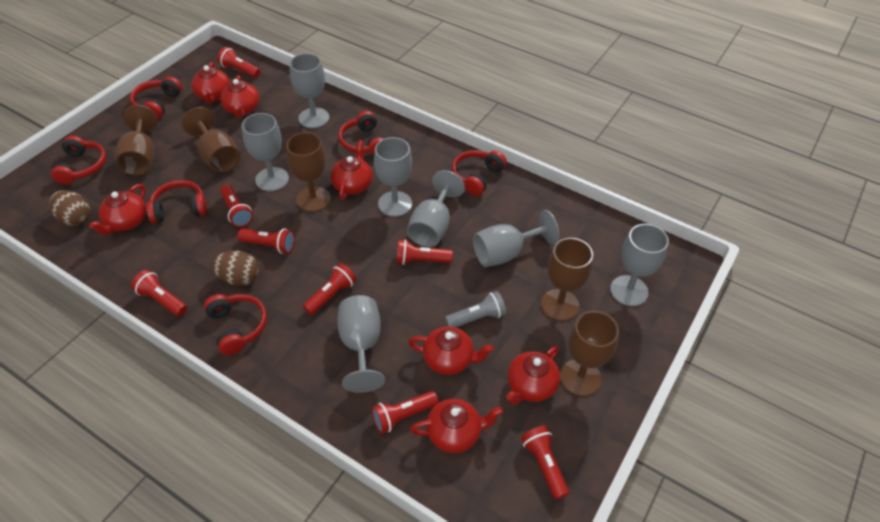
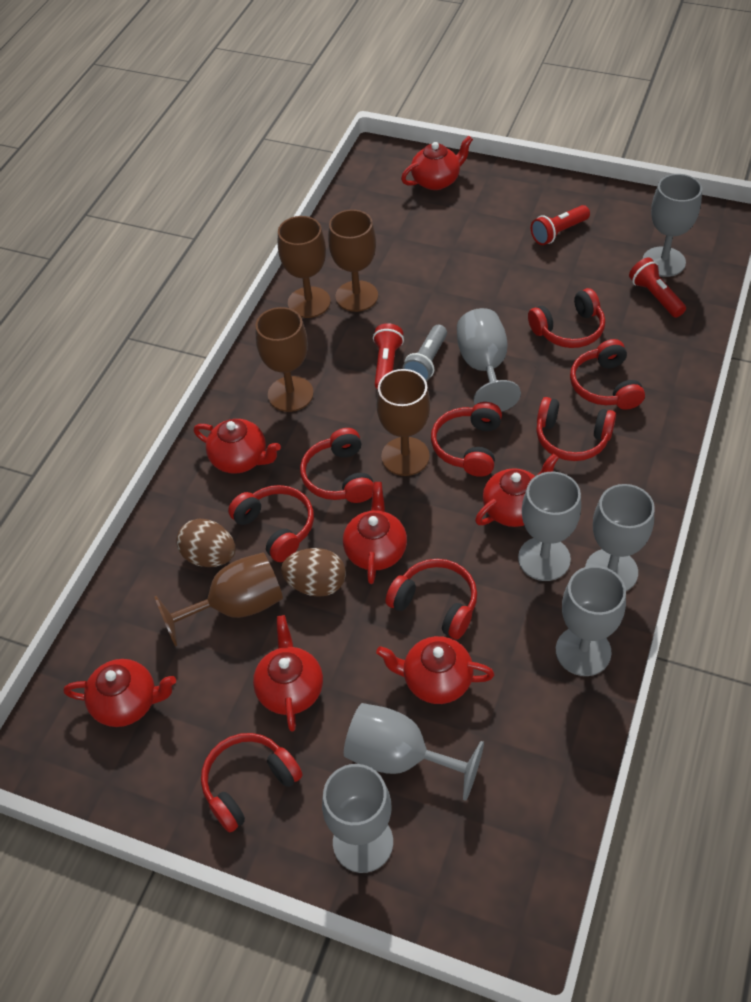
red flashlight: [131,270,187,316] [217,47,260,78] [220,185,253,227] [238,228,295,254] [303,263,357,315] [371,391,439,434] [396,239,453,265] [521,426,569,500] = 8 -> [373,323,404,390] [531,205,590,245] [629,257,686,318] = 3
red headphones: [51,136,106,184] [130,76,182,119] [146,180,207,223] [204,294,267,355] [338,111,385,155] [452,150,507,196] = 6 -> [201,733,303,833] [228,485,314,562] [300,428,374,503] [385,559,477,639] [431,402,502,477] [528,288,605,348] [536,397,616,461] [570,339,645,410] = 8

